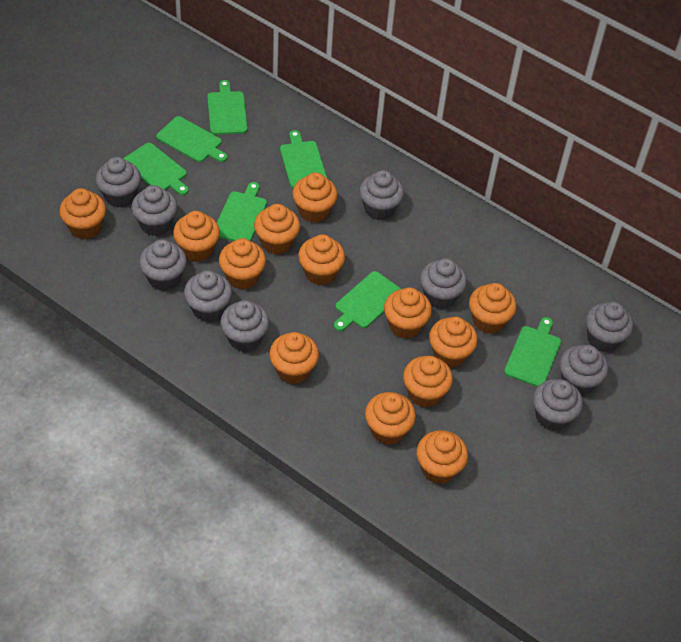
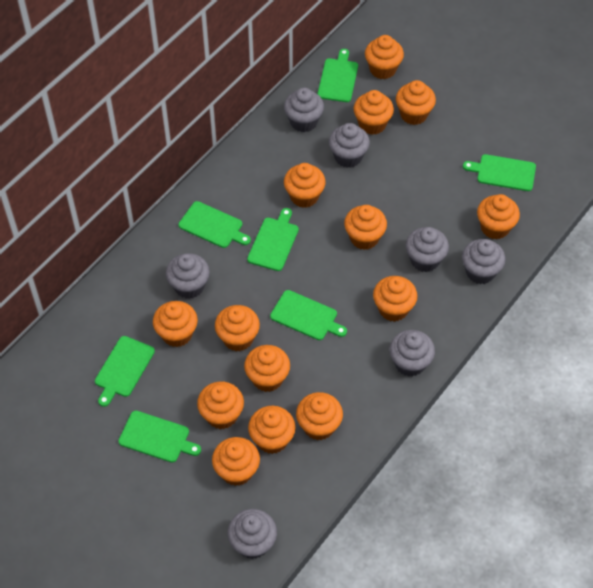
grey cupcake: [95,157,141,207] [131,185,178,236] [139,239,187,291] [184,270,232,322] [220,300,269,352] [359,170,404,220] [420,258,467,309] [533,379,583,431] [559,345,608,396] [586,301,633,352] = 10 -> [166,253,210,299] [228,509,277,559] [284,88,324,132] [329,123,370,168] [389,330,435,377] [406,227,449,272] [462,239,506,284] = 7
orange cupcake: [59,188,106,239] [173,211,220,262] [219,238,266,289] [254,204,300,254] [269,332,319,384] [292,172,338,223] [298,234,345,285] [365,392,416,445] [384,287,432,339] [403,356,453,407] [416,430,468,484] [429,317,478,368] [469,283,517,334] = 13 -> [153,301,198,347] [197,381,244,429] [212,437,260,486] [215,305,260,351] [244,345,290,392] [248,406,296,454] [284,163,326,208] [296,392,343,440] [344,205,387,250] [353,90,394,135] [365,35,404,79] [373,276,418,322] [396,80,436,125] [477,194,520,239] = 14

